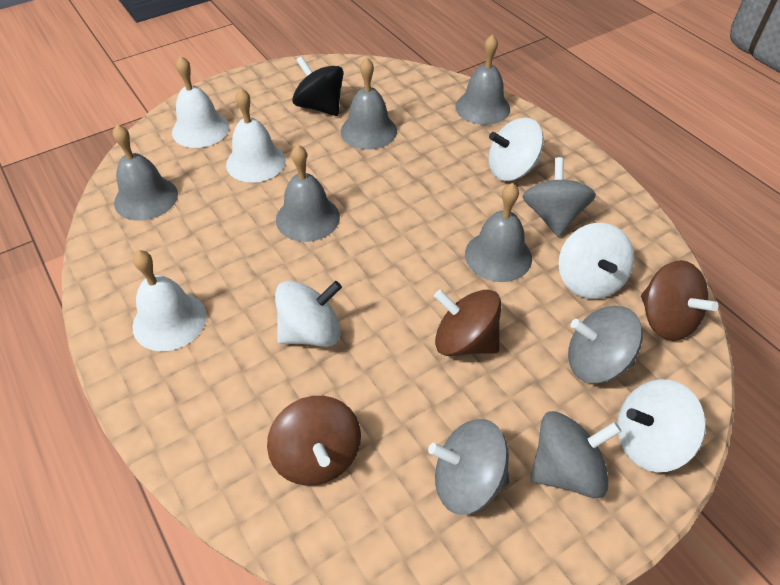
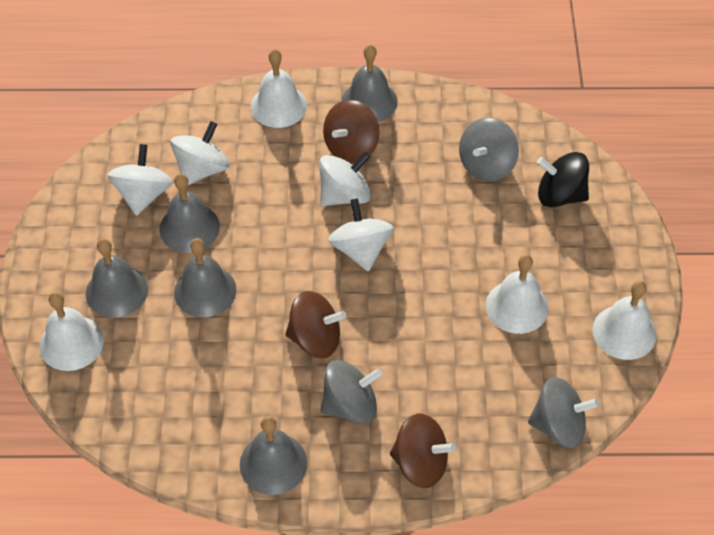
grey spinning top: [428,419,509,515] [522,157,596,237] [530,411,622,498] [568,306,643,383] = 4 -> [320,360,382,424] [459,118,519,181] [528,377,599,448] = 3
white bell: [133,250,207,351] [172,56,229,148] [226,88,286,183] = 3 -> [40,292,104,371] [251,49,307,128] [486,254,549,334] [593,281,657,360] = 4

